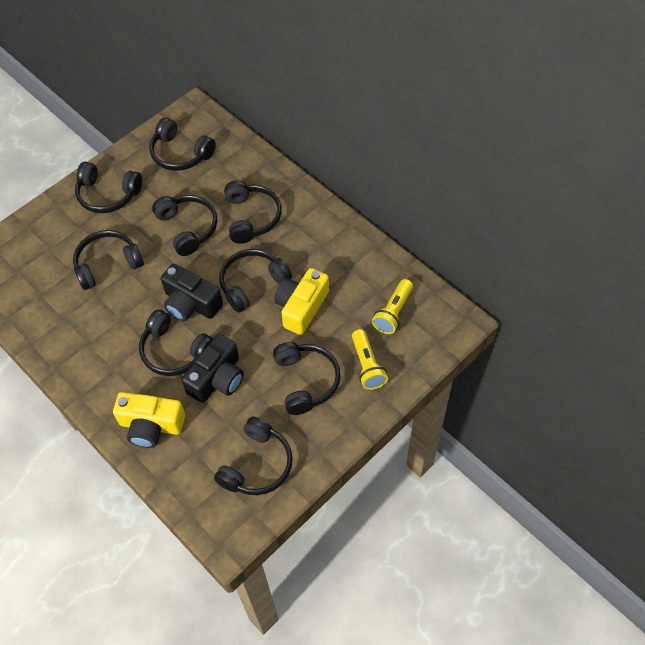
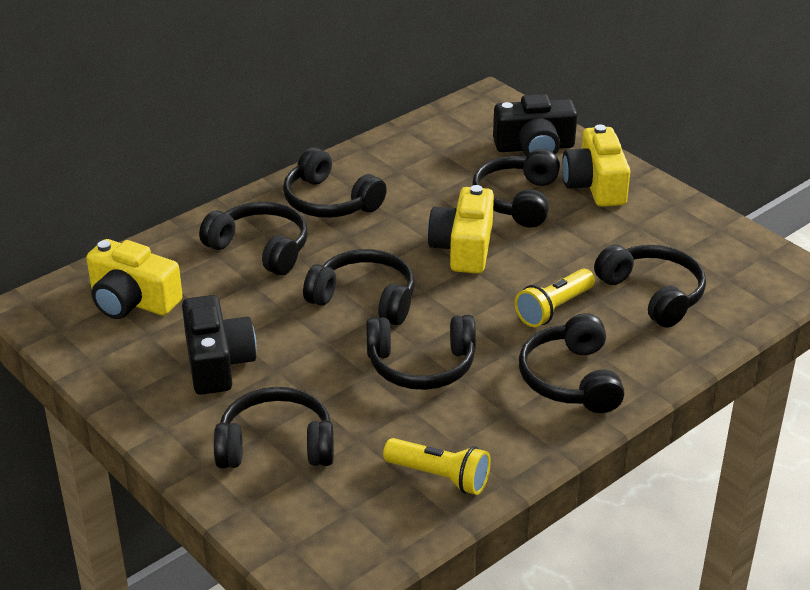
black headphones: [73,230,144,290] [75,162,142,213] [139,310,214,376] [149,117,216,171] [152,195,217,256] [214,416,293,495] [219,249,292,313] [224,181,282,244] [273,342,341,415] = 9 -> [199,202,308,276] [214,387,334,469] [283,147,387,218] [303,249,415,325] [366,315,476,390] [472,149,560,228] [519,313,624,413] [594,245,706,328] = 8
yellow camera: [113,392,185,448] [274,268,329,335] = 2 -> [86,239,182,319] [428,185,494,274] [562,124,630,207] = 3

